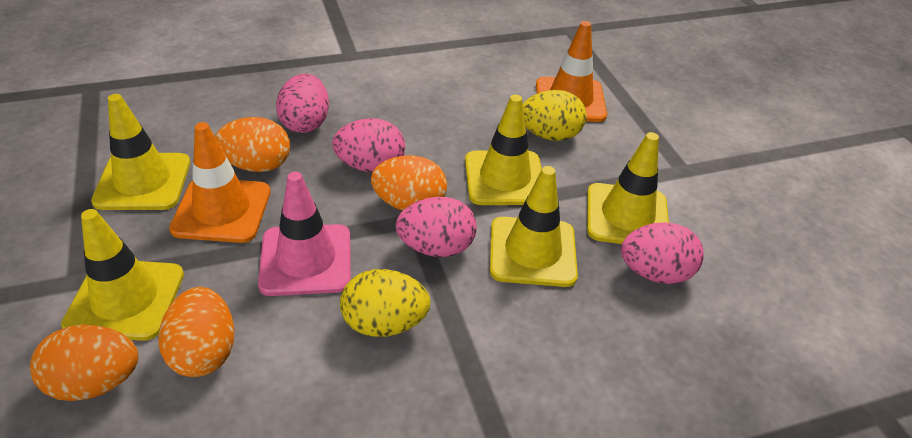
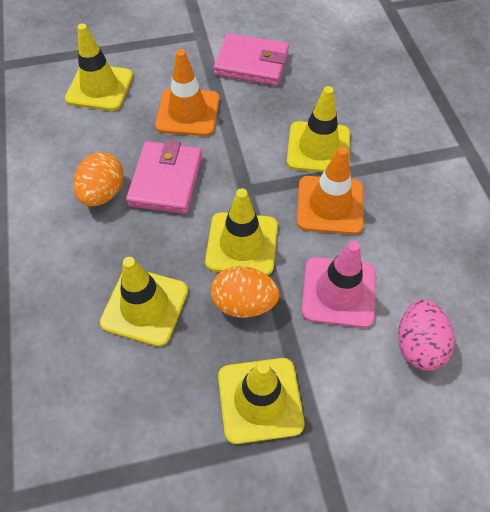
orange egg: [30,325,138,401] [158,287,235,377] [215,117,290,172] [371,155,447,211] = 4 -> [74,152,124,206] [211,266,280,318] = 2
pink egg: [276,74,329,133] [332,118,405,172] [396,197,477,257] [621,222,704,284] = 4 -> [398,299,455,371] = 1
pink wallet: none = 0 -> [126,140,202,214] [214,33,289,86] = 2
yellow egg: [340,269,431,337] [523,90,587,141] = 2 -> none = 0

